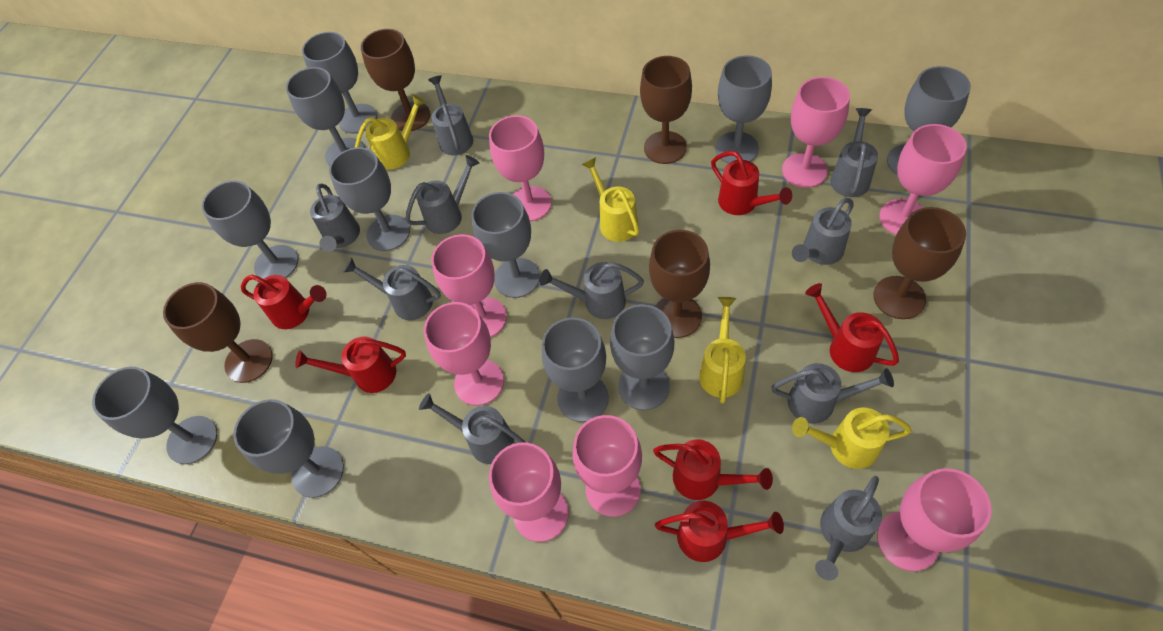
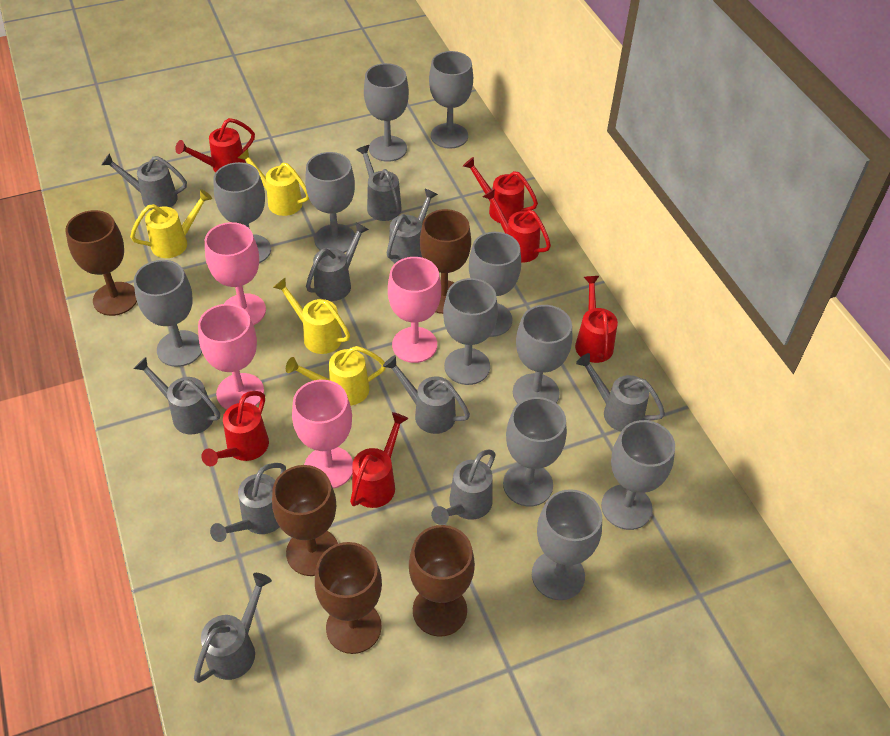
pink goblet: [424,302,504,406] [431,234,507,338] [489,115,552,221] [489,442,569,542] [573,415,642,517] [782,77,850,188] [877,468,992,571] [879,124,967,235] = 8 -> [198,304,264,409] [205,222,266,325] [292,380,353,489] [388,257,441,363] = 4

